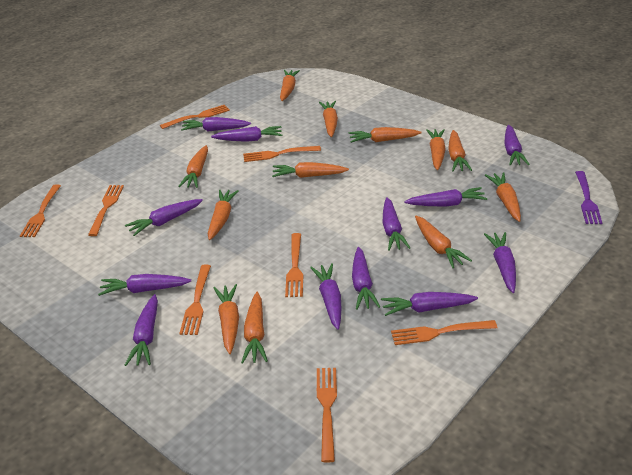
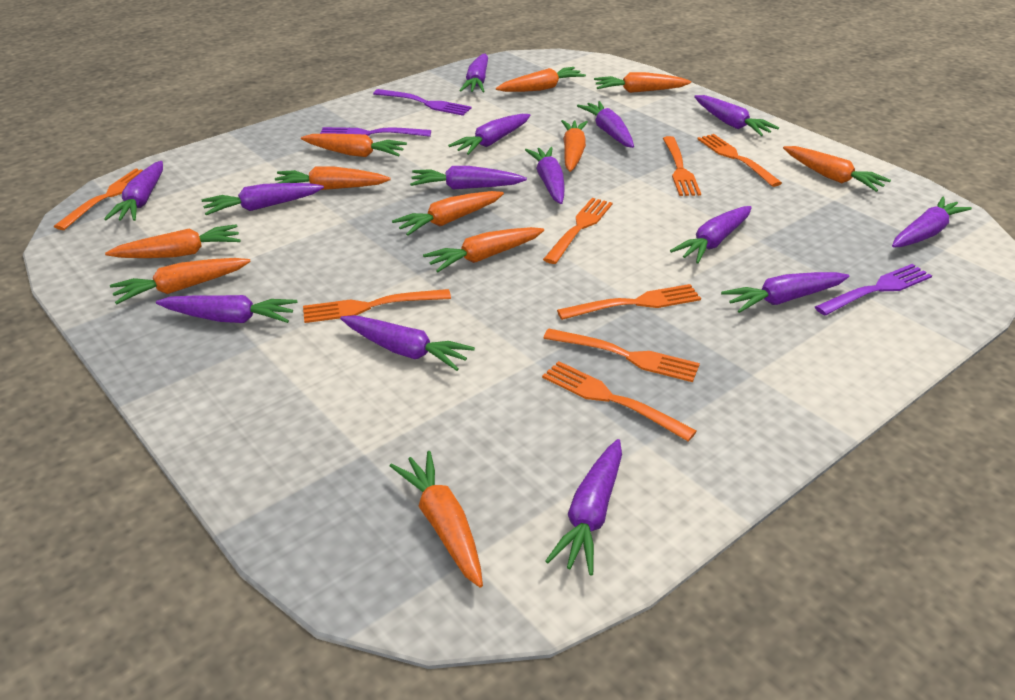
orange carrot: [178,145,208,188] [208,190,239,240] [214,284,239,354] [241,292,268,364] [272,162,349,178] [280,70,300,101] [319,101,338,137] [349,127,421,143] [415,216,472,268] [426,129,446,170] [448,130,472,171] [485,172,521,222] = 12 -> [105,224,240,258] [110,258,251,304] [275,166,391,190] [301,133,407,157] [390,451,483,588] [392,191,504,236] [423,227,544,272] [496,67,586,92] [561,120,588,172] [594,72,691,93] [783,146,891,192] = 11
purple carrot: [98,274,191,296] [125,199,203,236] [125,294,158,366] [181,117,251,131] [211,126,282,142] [310,263,341,330] [352,247,380,310] [381,292,478,316] [383,197,410,251] [404,187,487,207] [484,232,516,293] [505,125,530,166] = 12 -> [104,161,163,221] [156,295,297,323] [202,183,324,215] [340,315,475,371] [410,166,527,189] [448,114,530,155] [459,54,488,93] [525,147,565,204] [545,439,622,575] [577,101,634,148] [670,206,752,264] [694,95,779,136] [721,272,849,313] [892,197,972,248] = 14
purple fork: [575,171,602,224] = 1 -> [320,127,431,137] [373,89,472,116] [815,264,932,315] = 3

